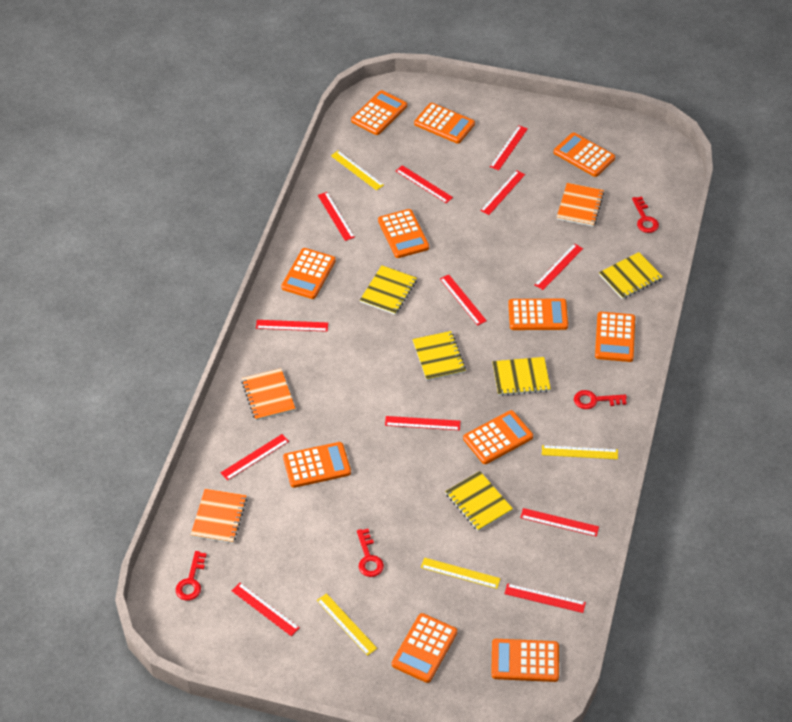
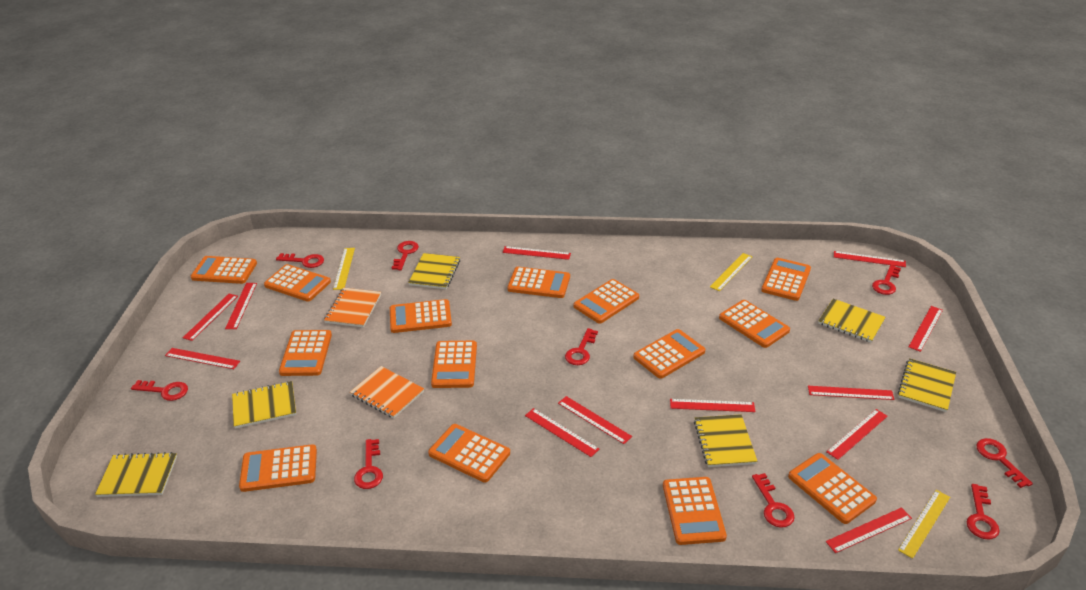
orange calculator: [281,248,336,299] [283,442,351,488] [351,90,407,135] [378,209,429,258] [392,613,457,683] [414,103,475,144] [463,410,533,464] [491,639,559,682] [508,299,568,330] [554,132,615,177] [595,312,635,362] = 11 -> [191,256,257,284] [239,444,317,492] [264,264,331,301] [279,330,332,376] [390,299,452,333] [428,424,510,483] [431,341,477,388] [507,267,570,298] [574,279,639,324] [633,329,705,379] [663,477,727,545] [719,300,790,348] [761,258,811,301] [788,453,877,524] = 14
orange notebook: [191,489,247,543] [241,368,295,420] [557,183,604,227] = 3 -> [324,288,381,327] [350,366,424,418] = 2
red key: [176,551,207,601] [357,529,384,577] [574,390,627,409] [632,196,659,233] = 4 -> [131,380,188,401] [276,253,324,268] [354,439,383,489] [392,241,419,270] [565,328,598,365] [752,473,795,528] [872,265,901,295] [967,484,1000,539] [976,438,1033,488] = 9
yellow notebook: [360,265,417,315] [412,331,466,381] [445,471,513,531] [492,357,551,396] [599,252,663,299] = 5 -> [95,452,177,497] [232,381,296,429] [408,253,460,289] [694,414,758,467] [818,299,886,343] [898,358,956,412] = 6
yellow ruler: [317,593,377,656] [331,151,384,191] [421,557,501,589] [542,445,618,459] = 4 -> [333,248,355,290] [710,253,752,291] [898,490,950,559] = 3

